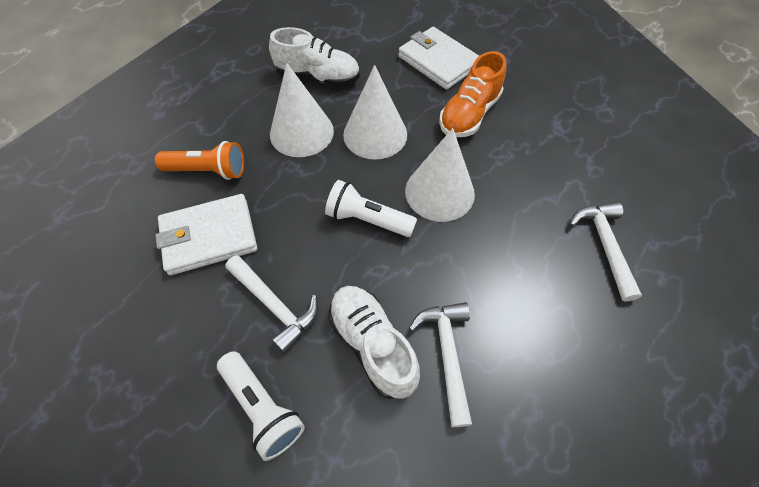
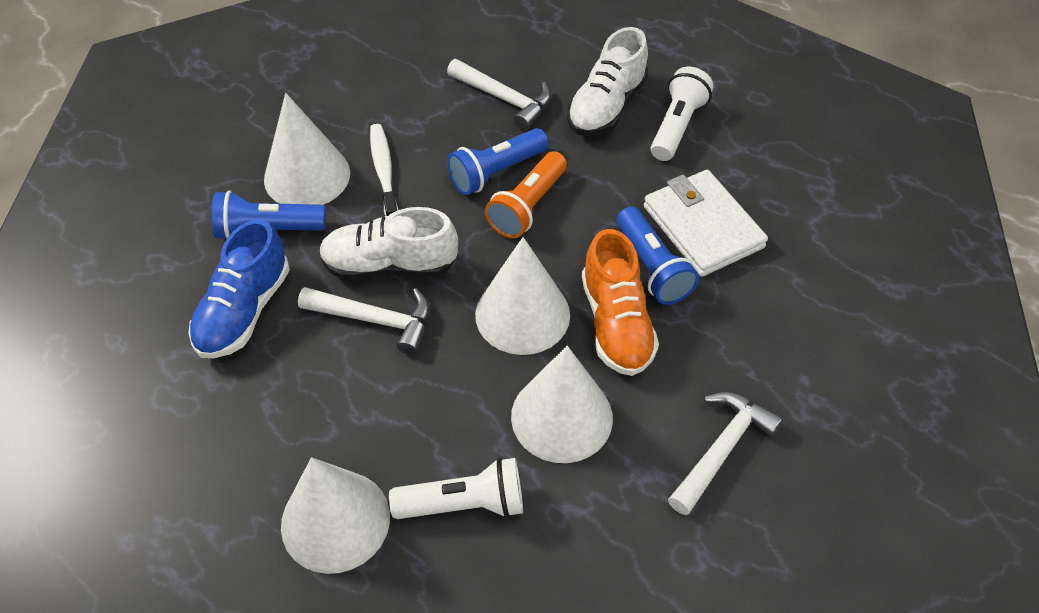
blue flashlight: none = 0 -> [212,190,326,239] [447,128,549,195] [617,207,699,305] = 3
blue shoe: none = 0 -> [188,219,290,358] = 1
white cone: [270,63,334,157] [343,65,407,160] [405,128,475,222] = 3 -> [264,93,350,205] [281,457,390,574] [475,237,570,355] [511,345,613,463] = 4
white toothbrush: none = 0 -> [370,124,399,216] = 1
white wallet: [156,194,257,275] [399,27,479,90] = 2 -> [644,170,768,277] = 1

